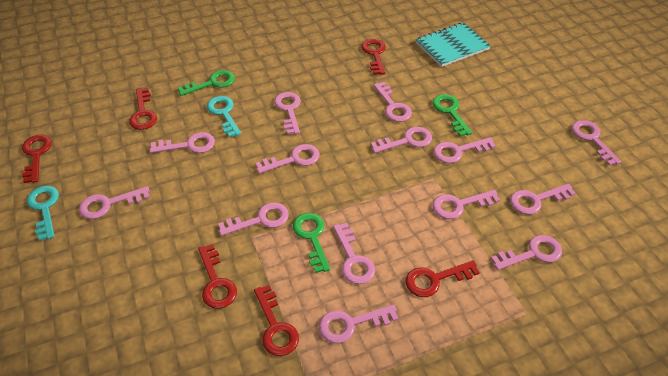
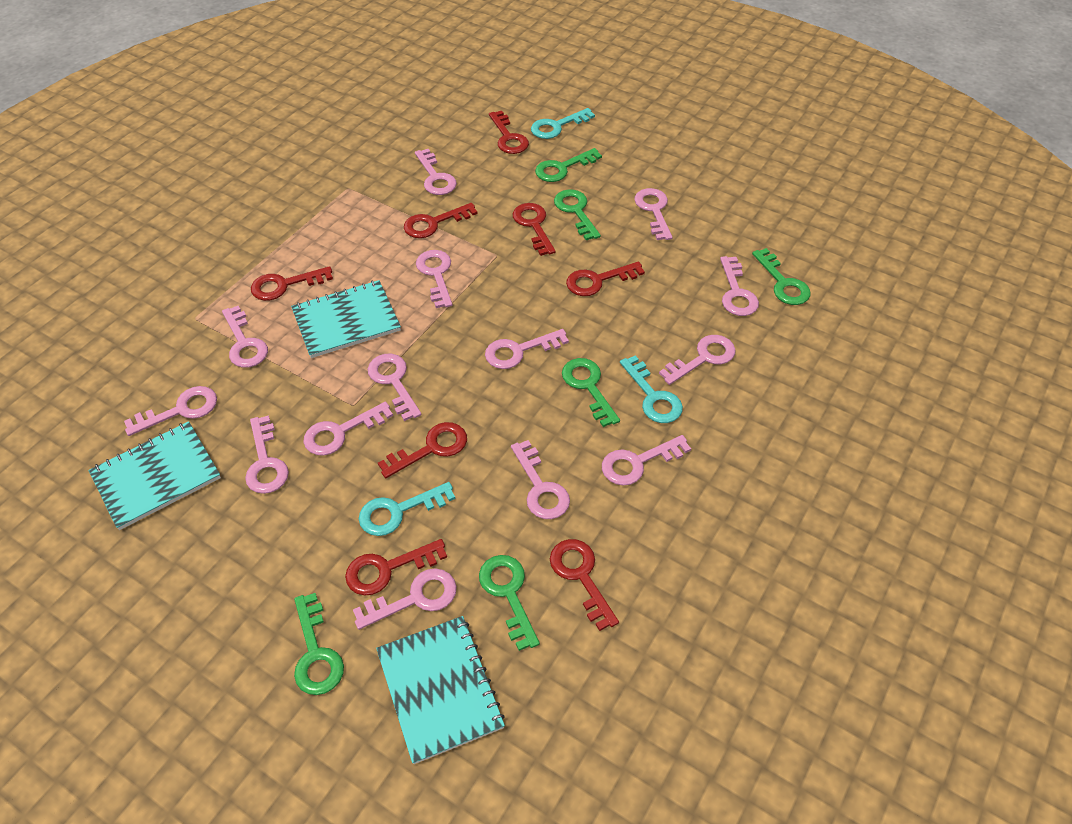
green key: [177,70,235,96] [293,213,330,273] [432,94,472,136] = 3 -> [294,593,344,695] [479,555,540,651] [535,148,602,182] [554,189,601,240] [562,358,620,427] [752,248,811,305] = 6
red key: [22,135,52,183] [129,88,157,130] [198,244,237,309] [254,285,299,356] [361,39,386,75] [405,260,480,297] = 6 -> [251,266,333,301] [345,539,447,595] [378,422,467,478] [404,203,478,238] [489,111,529,154] [513,203,556,256] [550,539,619,631] [566,261,645,296] = 8
turquoise key: [27,186,59,241] [207,96,241,137] = 2 -> [359,482,455,536] [531,108,595,139] [620,355,683,423] = 3
turquoise notebook: [415,22,491,67] = 1 -> [89,421,221,530] [291,280,401,358] [376,616,505,764] = 3

